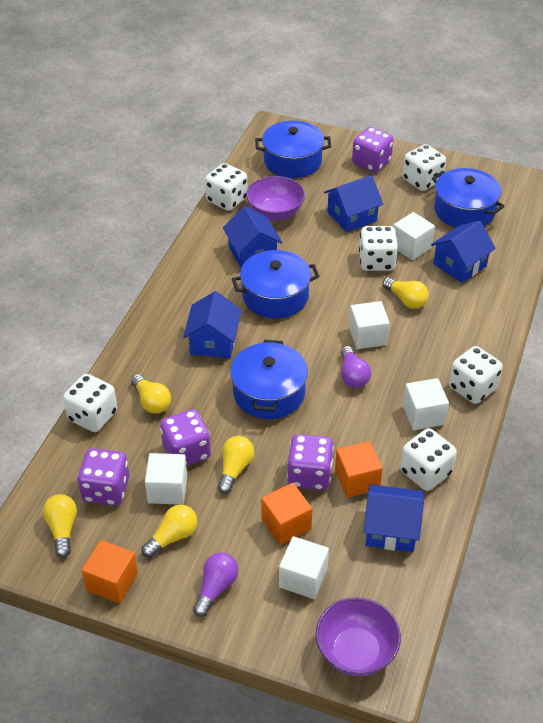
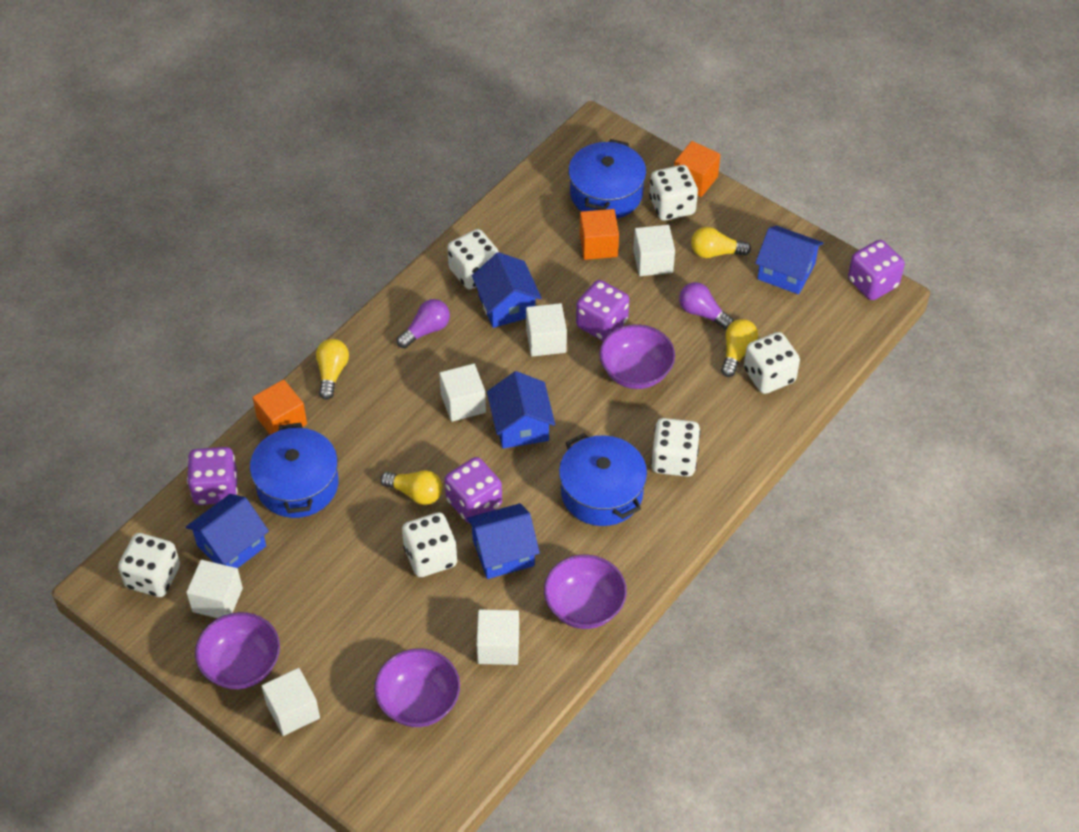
blue pot: [230,340,308,419] [232,250,320,318] [255,121,331,178] [432,168,505,228] = 4 -> [250,423,338,518] [559,433,647,526] [568,139,646,219] = 3
purple bowl: [246,176,305,221] [316,597,401,676] = 2 -> [195,612,280,689] [374,648,460,727] [544,555,627,629] [599,324,675,389] = 4
white cube: [145,453,187,505] [279,536,329,599] [349,301,390,349] [393,212,435,260] [403,378,449,430] = 5 -> [186,560,243,618] [262,668,320,736] [439,364,486,422] [476,609,519,665] [526,303,567,357] [633,225,675,276] = 6
yellow light bulb: [43,494,77,558] [131,374,171,414] [141,505,197,558] [218,436,254,494] [383,277,429,309] = 5 -> [316,339,349,399] [380,470,442,505] [691,227,751,258] [721,319,758,377] = 4

